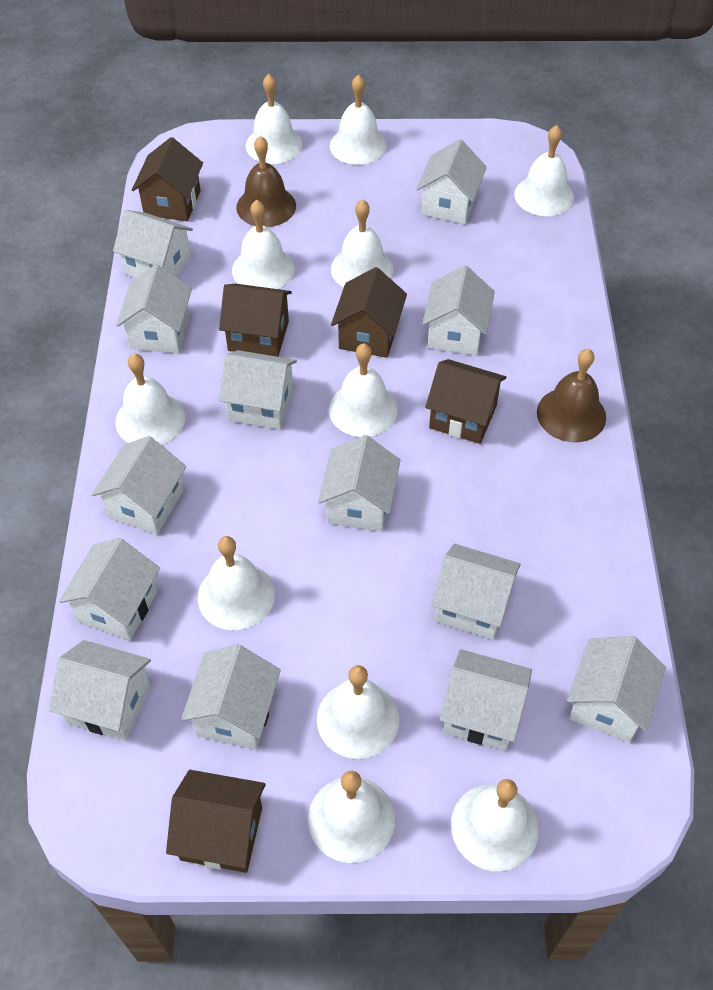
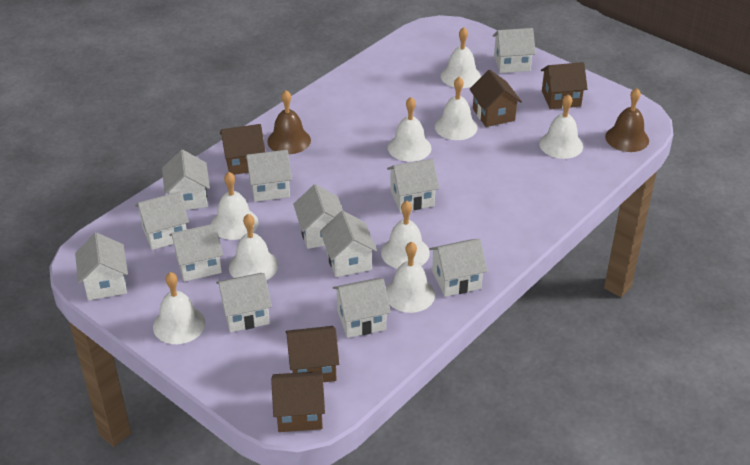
white bell: [115,354,185,445] [198,536,275,630] [232,200,295,289] [245,74,303,164] [308,771,395,863] [317,665,399,759] [329,343,398,437] [330,75,387,165] [331,199,393,287] [451,779,539,871] [514,125,574,216] = 11 -> [153,272,205,344] [211,172,258,240] [229,214,278,280] [381,200,430,269] [386,242,435,313] [388,97,431,162] [435,77,477,140] [441,27,481,88] [539,94,583,159] = 9
white house: [49,640,151,741] [59,538,160,640] [92,436,186,534] [113,210,193,278] [116,264,192,353] [181,645,281,750] [219,350,297,430] [318,435,401,532] [416,139,487,224] [422,265,495,356] [431,544,521,639] [440,649,532,751] [567,636,666,742] = 13 -> [75,233,128,300] [135,192,189,250] [162,150,210,210] [170,223,223,282] [216,273,272,332] [246,150,292,202] [293,184,343,249] [320,211,377,277] [333,278,391,338] [387,159,439,212] [429,239,487,297] [493,28,536,73] = 12

